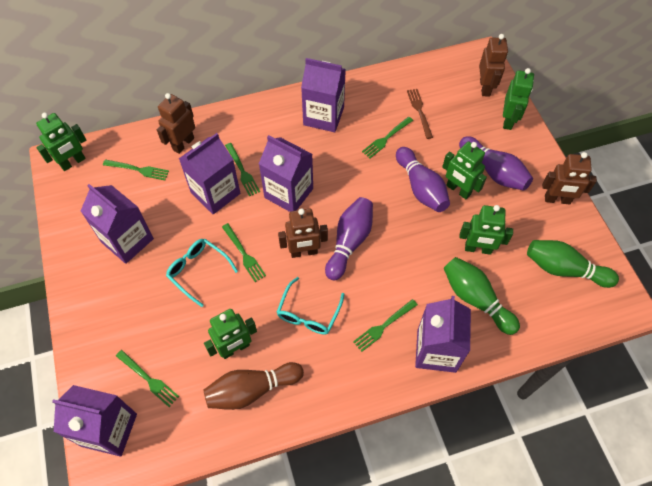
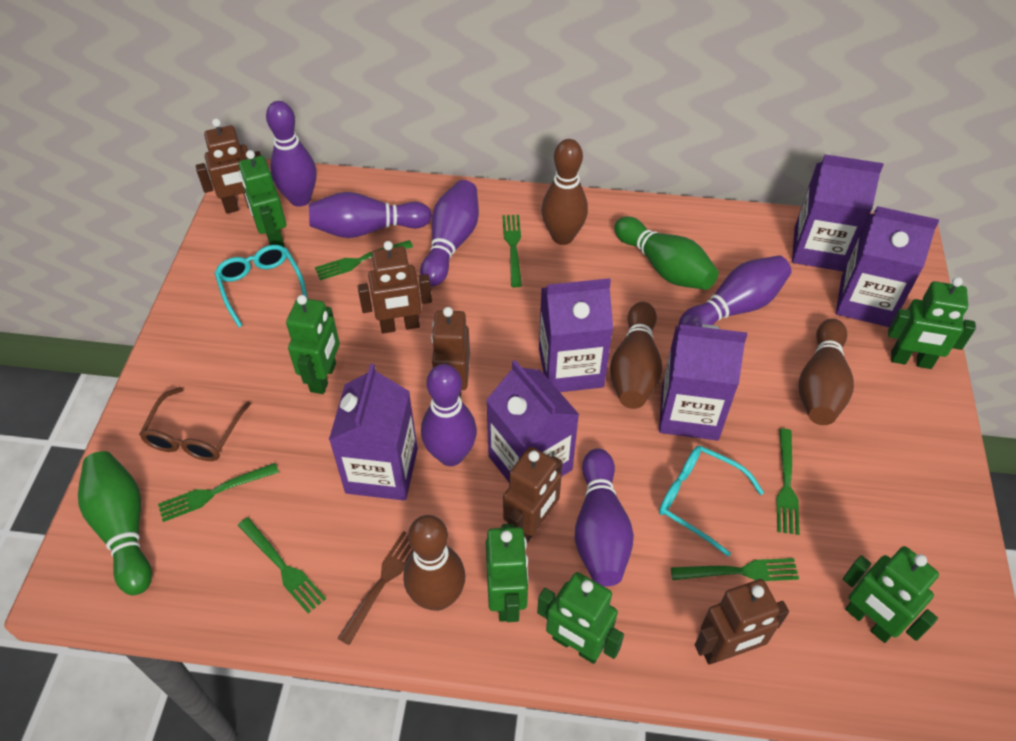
brown bowling pin: [203,362,304,410] = 1 -> [403,515,466,611] [542,139,588,245] [610,302,662,409] [798,318,854,425] = 4
brown glasses: none = 0 -> [139,387,251,461] = 1
brown robot: [157,93,195,154] [278,208,328,258] [479,34,508,96] [542,152,597,205] = 4 -> [195,118,261,214] [358,241,432,333] [431,307,470,398] [503,447,562,543] [695,579,789,665] = 5
green robot: [36,112,86,171] [204,309,257,359] [442,141,487,199] [459,205,513,255] [503,68,534,130] = 5 -> [238,150,286,247] [286,295,340,394] [486,524,528,622] [537,572,624,664] [843,546,939,643] [888,277,976,369] = 6
purple bowling pin: [325,197,373,280] [396,147,450,212] [459,136,533,191] = 3 -> [266,101,317,207] [309,192,432,238] [420,180,479,286] [421,364,477,466] [575,448,634,586] [679,255,792,327] = 6

